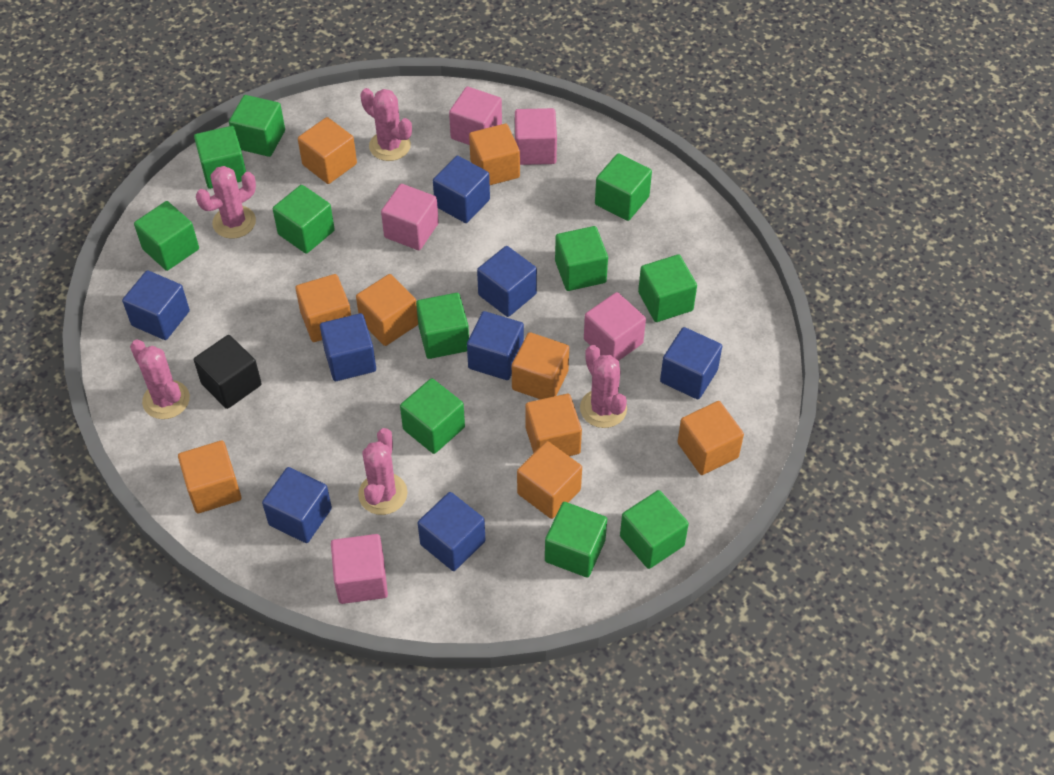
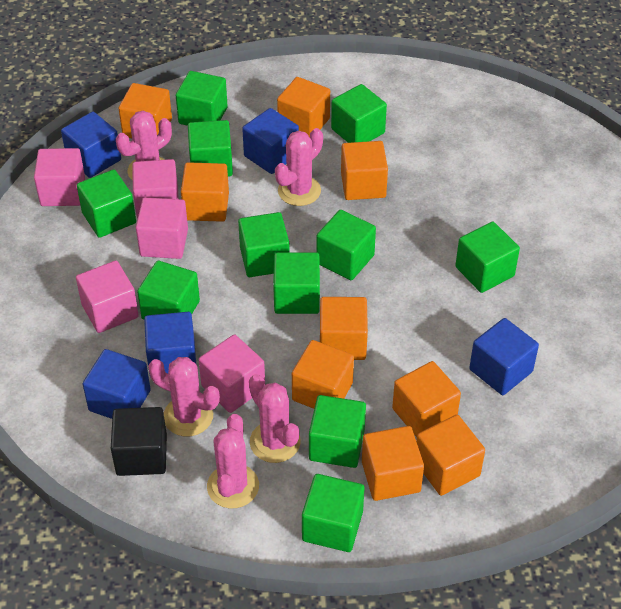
blue cube: [122,270,190,340] [262,467,332,543] [320,313,376,381] [418,492,485,571] [433,156,490,223] [467,311,524,380] [477,246,537,317] [660,327,722,399] = 8 -> [61,112,121,178] [83,349,151,419] [144,312,196,377] [242,108,299,174] [469,318,539,395] = 5

